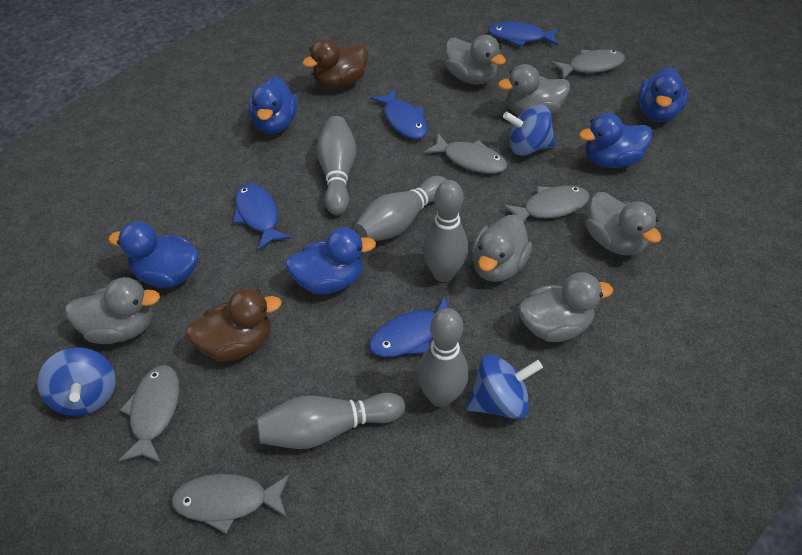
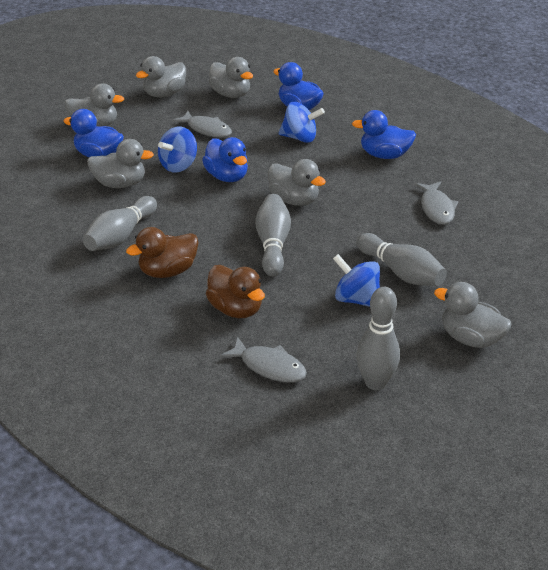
blue duck: [108,221,199,288] [248,76,298,134] [285,227,376,294] [579,113,653,168] [638,67,689,122] = 5 -> [63,109,124,157] [202,137,248,182] [273,62,324,110] [352,110,416,159] = 4
blue fish: [233,183,291,250] [369,296,466,357] [370,89,427,139] [488,21,559,47] = 4 -> none = 0
grey bowling pin: [256,393,405,449] [317,116,356,215] [354,176,446,241] [417,308,469,407] [423,180,468,282] = 5 -> [83,196,157,251] [255,194,291,276] [356,233,447,286] [356,287,400,390] = 4
grey fish: [118,365,180,463] [171,474,289,534] [424,134,507,174] [503,185,590,223] [551,49,625,79] = 5 -> [172,111,232,138] [220,336,307,383] [415,182,458,225] = 3

